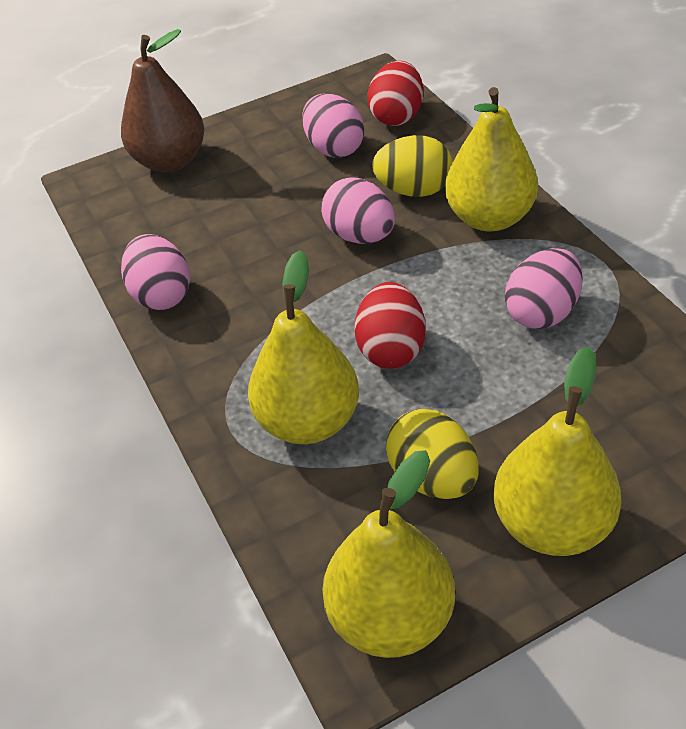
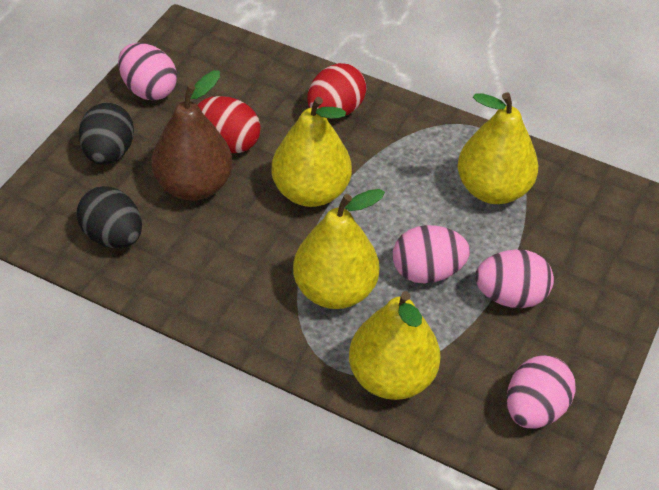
black egg: none = 0 -> [76,186,142,248] [79,103,134,165] = 2
yellow egg: [372,135,453,197] [386,409,479,499] = 2 -> none = 0

